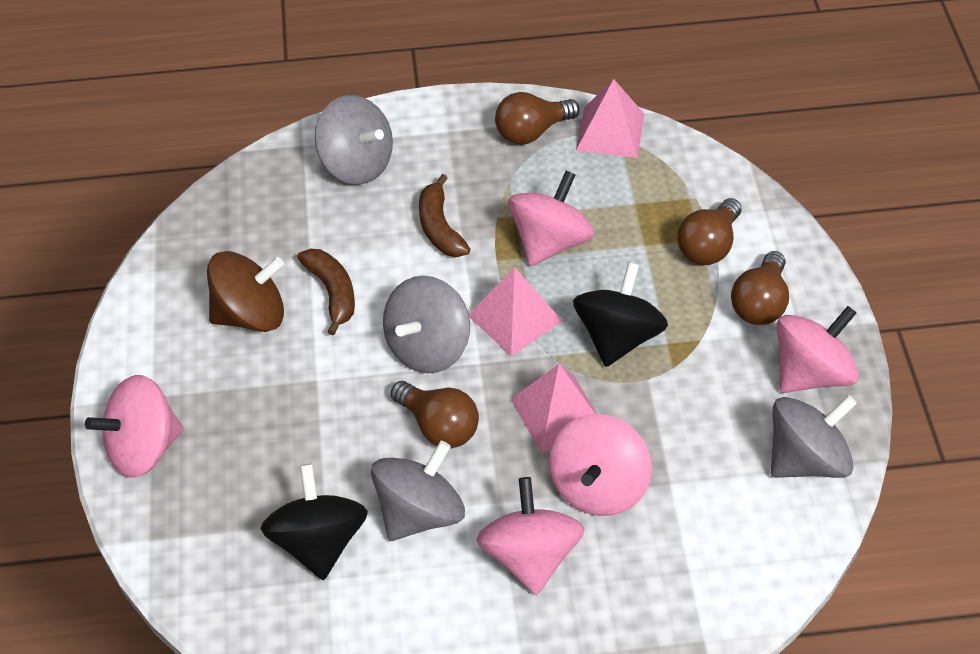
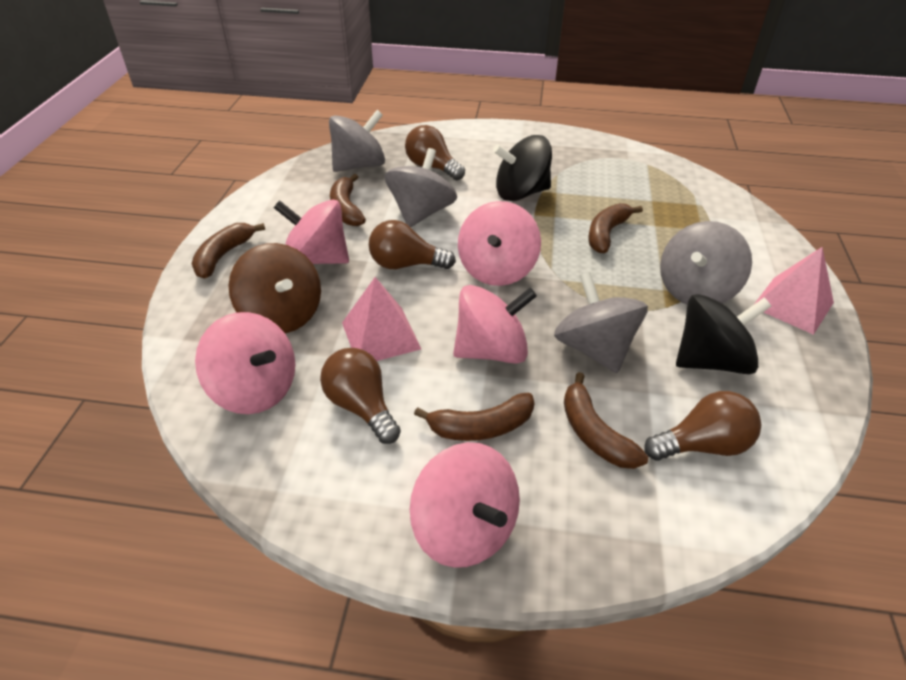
brown banana: [297,249,355,336] [419,174,470,257] = 2 -> [192,223,265,279] [330,174,366,226] [414,393,534,441] [564,372,648,469] [588,203,643,253] = 5
pink pyramid: [469,267,562,356] [511,364,597,453] [576,79,644,158] = 3 -> [342,277,421,361] [755,247,834,335] = 2

